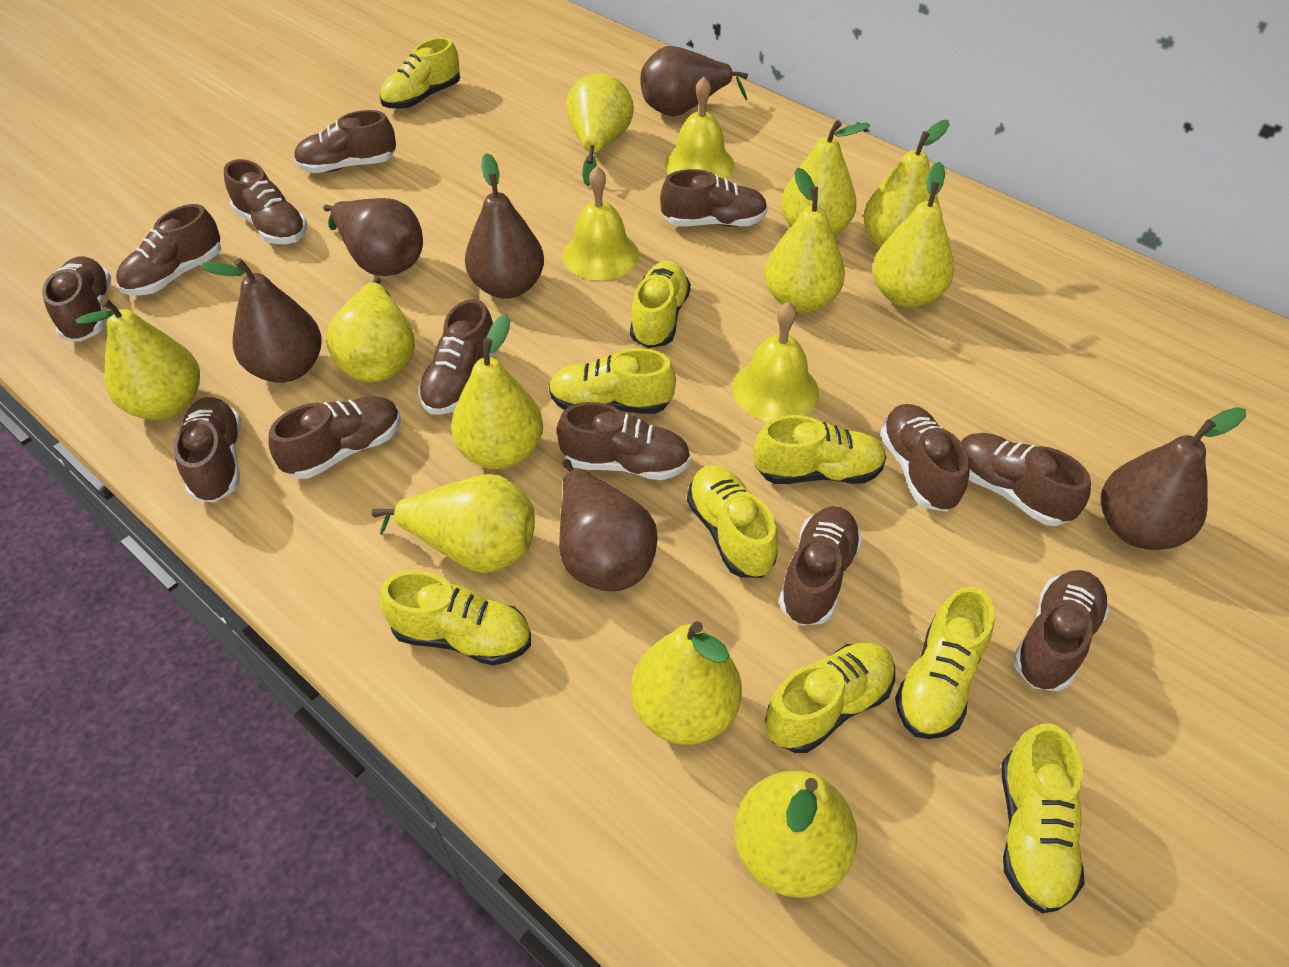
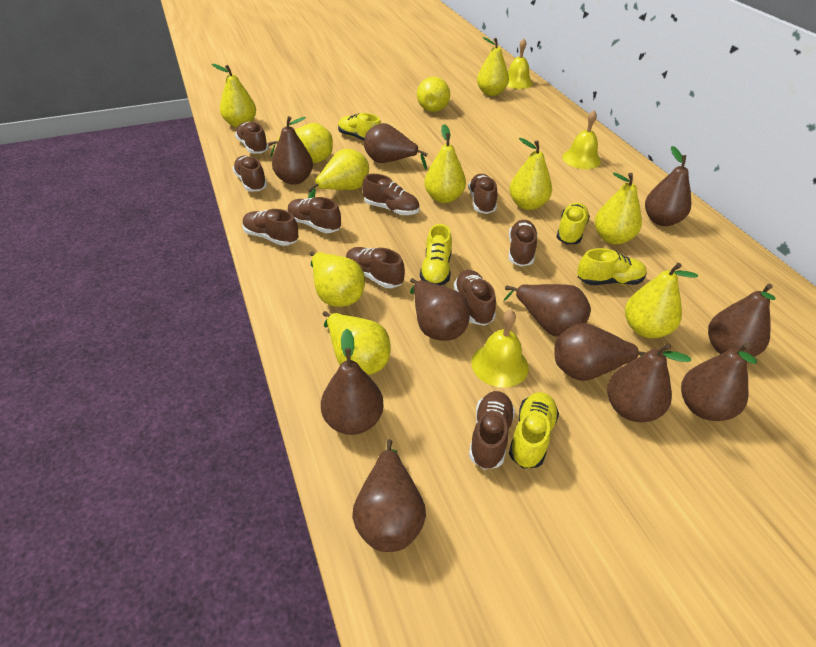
brown pear: [200,258,322,383] [323,198,423,276] [465,153,544,299] [559,459,658,591] [640,46,748,116] [1101,407,1246,550] = 6 -> [272,116,313,185] [321,329,384,435] [352,439,426,552] [364,123,428,170] [410,278,470,341] [503,284,591,337] [554,323,646,381] [607,343,691,422] [645,146,691,226] [681,343,757,421] [708,284,776,357] = 11
brown shoe: [42,256,111,341] [116,204,221,295] [173,397,241,502] [224,159,307,244] [269,396,401,479] [294,110,396,173] [418,299,495,415] [557,402,691,480] [660,169,768,227] [779,506,862,625] [880,404,969,512] [961,433,1091,526] [1013,570,1109,691] = 13 -> [233,156,267,191] [235,122,269,154] [242,209,298,246] [287,197,341,233] [346,247,405,288] [362,174,420,215] [454,270,496,326] [468,174,497,214] [469,391,515,470] [509,220,537,266] = 10
yellow shoe: [379,570,531,666] [380,37,460,109] [549,348,676,414] [630,261,691,348] [687,465,778,578] [753,415,886,484] [765,642,895,753] [895,586,995,739] [1002,723,1085,913] = 9 -> [338,113,381,141] [420,224,452,286] [509,392,559,468] [557,202,590,245] [577,248,646,285] = 5

